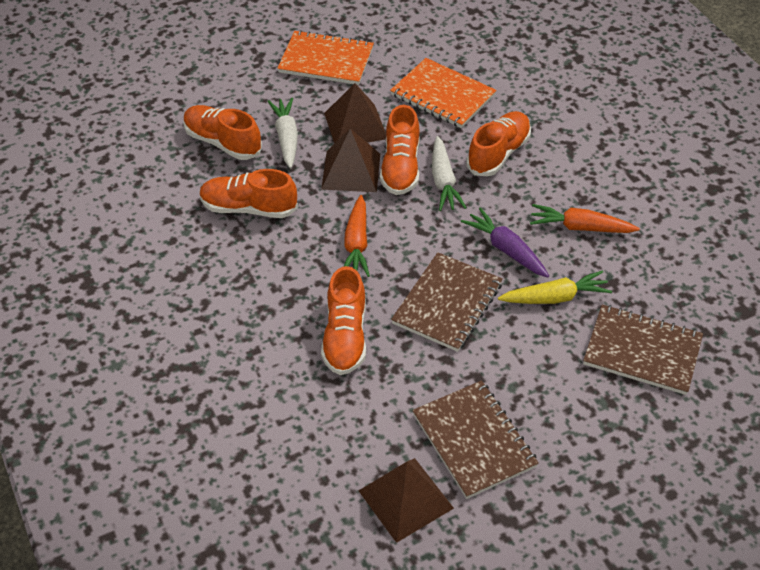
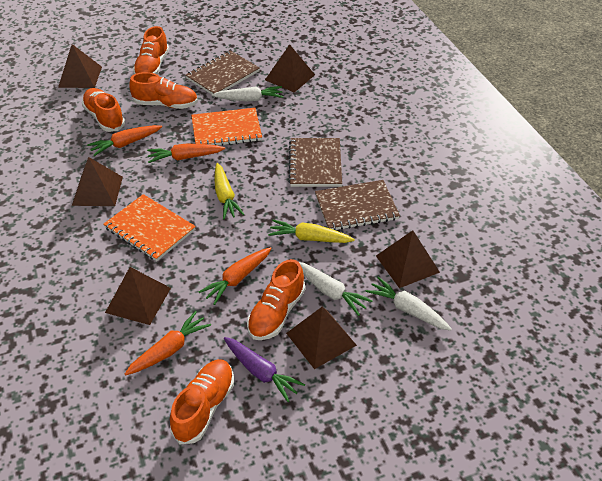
brown pyramid: [321,128,380,192] [324,83,386,144] [358,458,454,543] = 3 -> [58,44,102,88] [72,157,123,206] [105,267,171,325] [265,44,315,93] [286,306,357,369] [376,230,440,288] = 6
orange carrot: [344,195,370,277] [530,204,640,233] = 2 -> [87,125,162,156] [125,311,211,375] [147,143,225,163] [199,247,272,305] = 4
white carrot: [267,98,298,168] [432,136,467,211] = 2 -> [212,86,283,101] [299,262,373,316] [366,277,452,331] = 3
yellow carrot: [498,270,612,304] = 1 -> [214,163,245,220] [268,220,355,243] = 2

